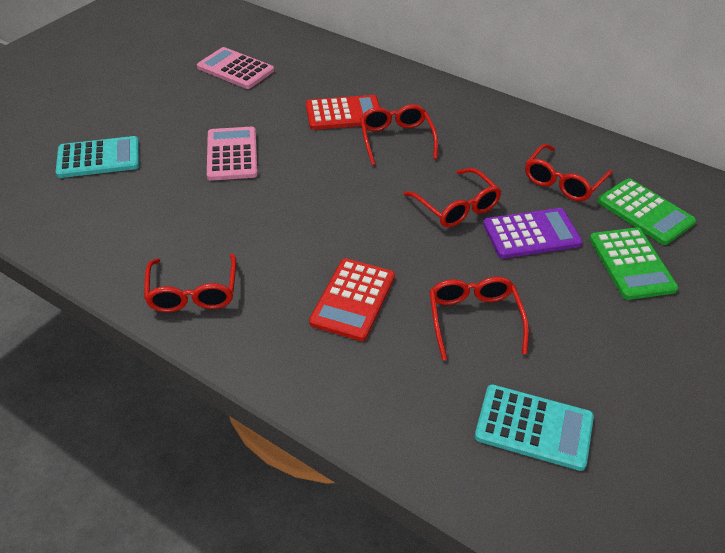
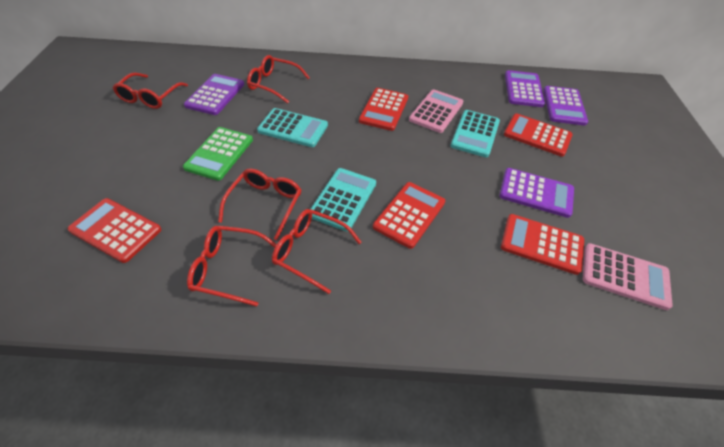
green calculator: [590,227,678,300] [597,178,696,245] = 2 -> [183,127,253,181] = 1
purple calculator: [483,208,582,258] = 1 -> [184,74,244,115] [499,168,574,218] [505,70,545,107] [544,86,588,126] = 4
red calculator: [306,95,380,130] [309,258,395,341] = 2 -> [67,198,161,263] [359,88,408,131] [373,182,445,249] [501,214,584,275] [504,113,573,157] = 5
turquoise calculator: [56,136,139,178] [475,384,594,471] = 2 -> [257,108,328,147] [310,168,376,231] [451,110,500,157] = 3

